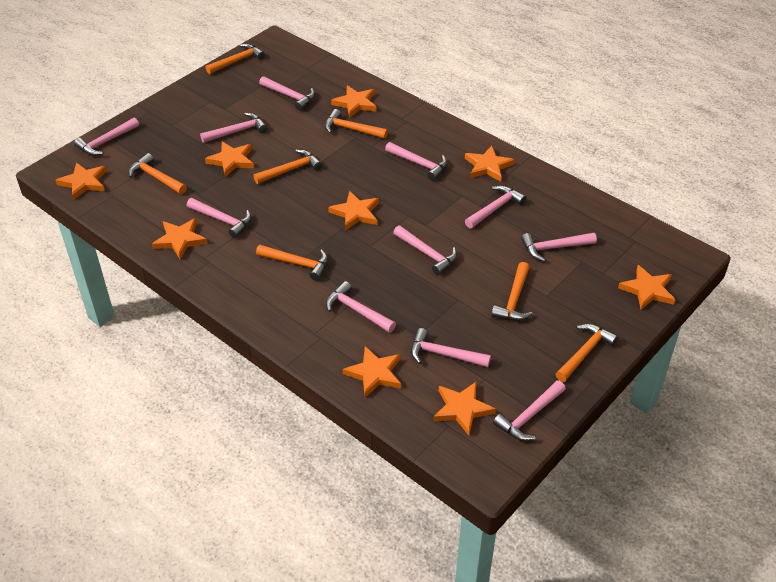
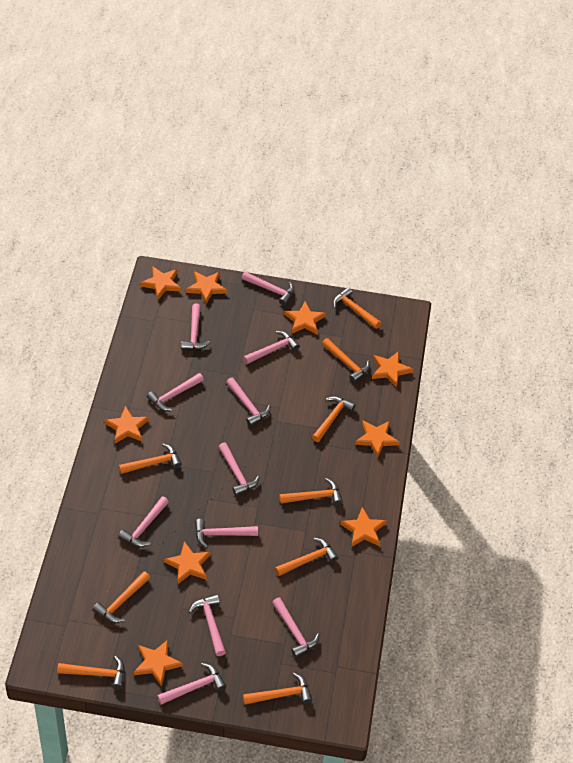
orange hammer: [129,153,187,194] [205,43,265,74] [254,150,322,184] [256,245,328,281] [325,109,388,139] [491,262,533,321] [556,324,618,382] = 7 -> [57,656,125,689] [93,571,150,623] [119,444,182,474] [243,673,312,705] [275,538,339,576] [279,478,343,505] [312,396,356,442] [322,338,370,383] [333,287,381,329] = 9

